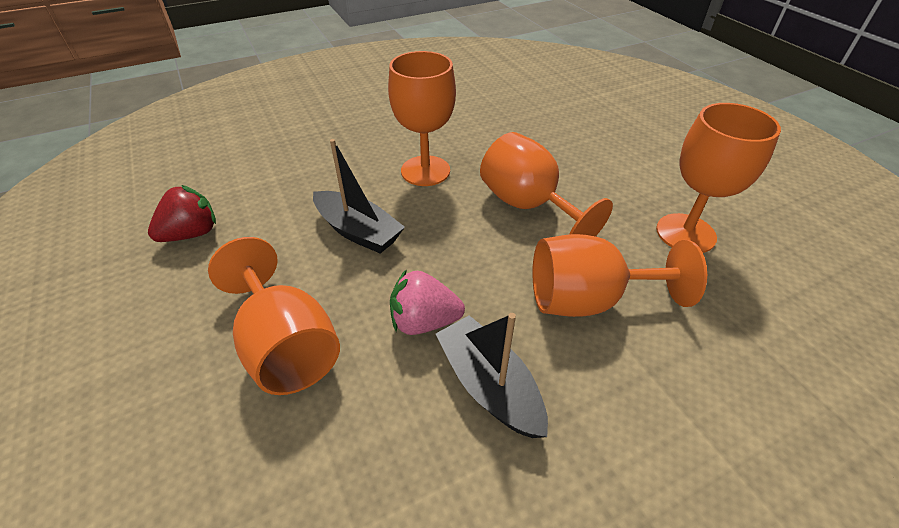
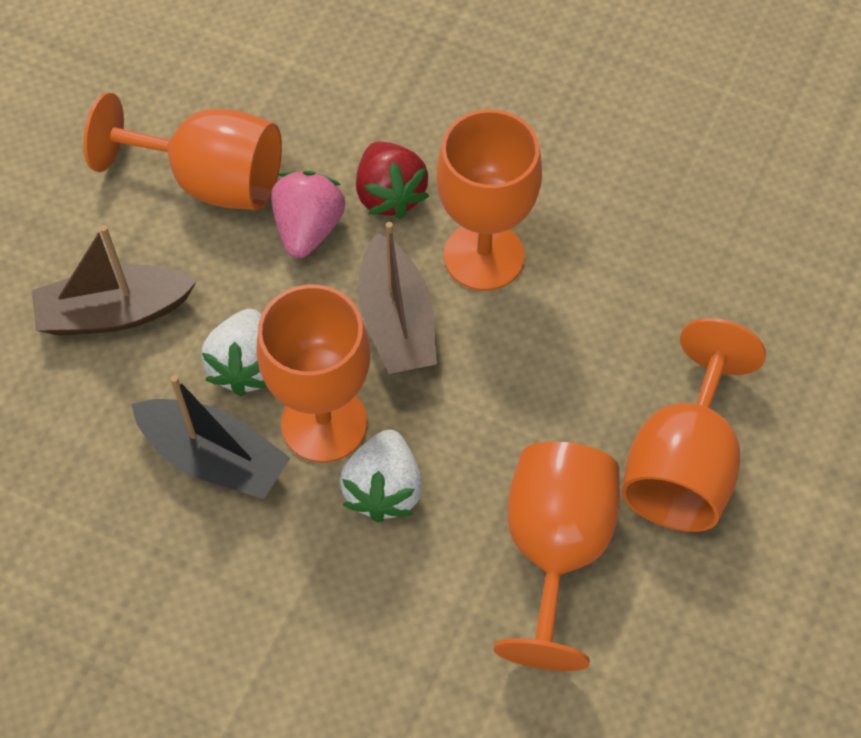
black boat: [313,139,405,254] [436,313,548,438] = 2 -> [131,375,290,499] = 1
brown boat: none = 0 -> [32,225,197,336] [358,222,437,374] = 2
white strawberry: none = 0 -> [201,309,268,396] [340,430,423,523] = 2

